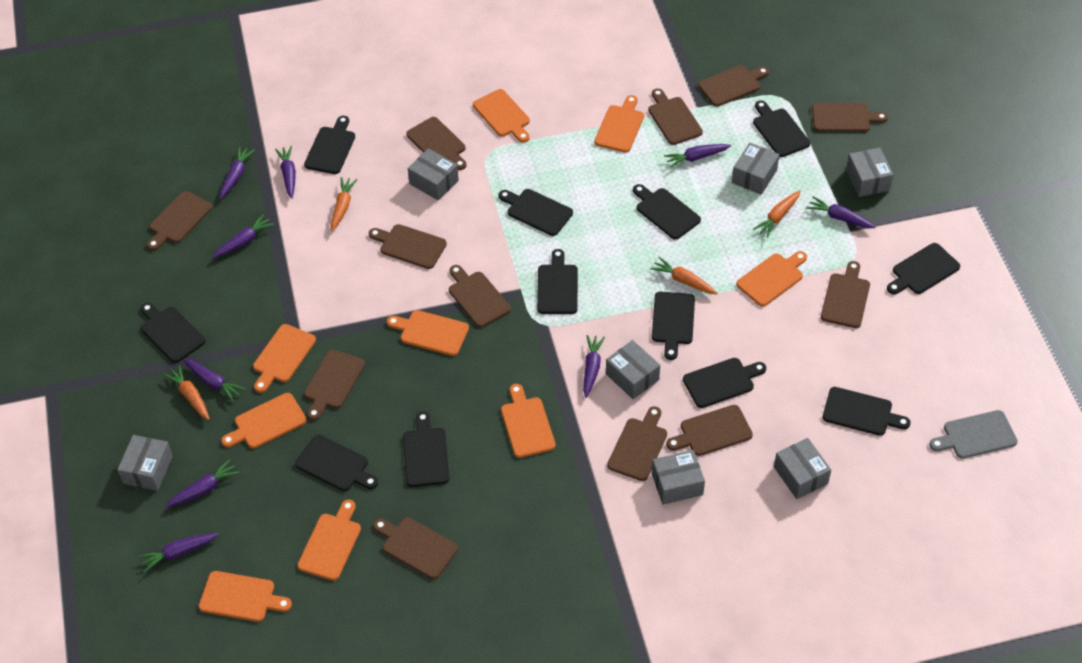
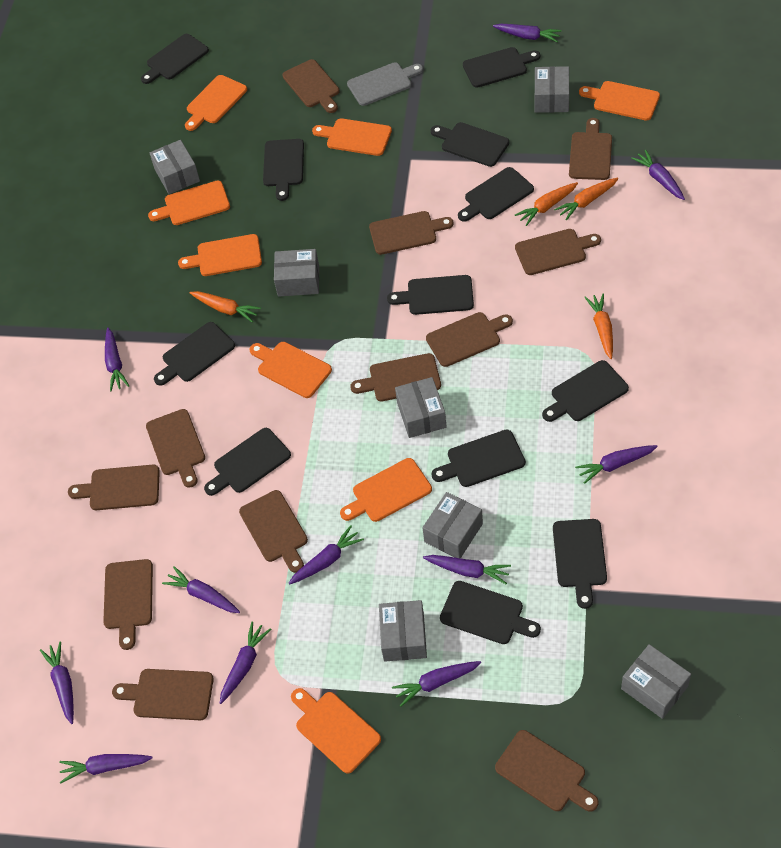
orange cutting board: [199,571,292,622] [221,393,307,449] [253,324,316,393] [297,500,361,581] [387,310,469,356] [473,89,530,143] [501,384,556,458] [594,95,644,153] [736,251,807,307] = 9 -> [148,180,230,225] [178,234,262,276] [185,75,247,131] [250,342,332,398] [291,688,381,773] [312,118,392,156] [340,458,432,522] [579,81,660,121] = 8
purple carrot: [138,533,219,572] [165,459,239,507] [183,359,245,402] [212,214,274,258] [220,146,255,199] [275,146,296,199] [583,335,605,398] [664,144,731,168] [807,196,876,228] = 9 -> [40,641,74,724] [59,754,153,783] [105,328,129,392] [162,566,240,613] [220,621,271,704] [288,525,364,585] [392,661,481,706] [423,555,511,584] [493,24,562,42] [575,445,658,484] [631,150,685,200] = 11

